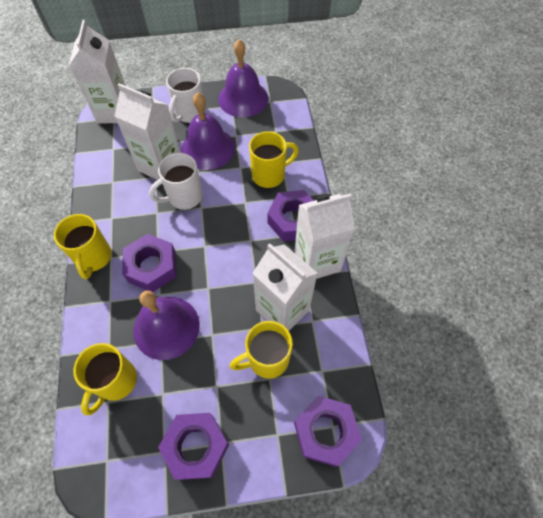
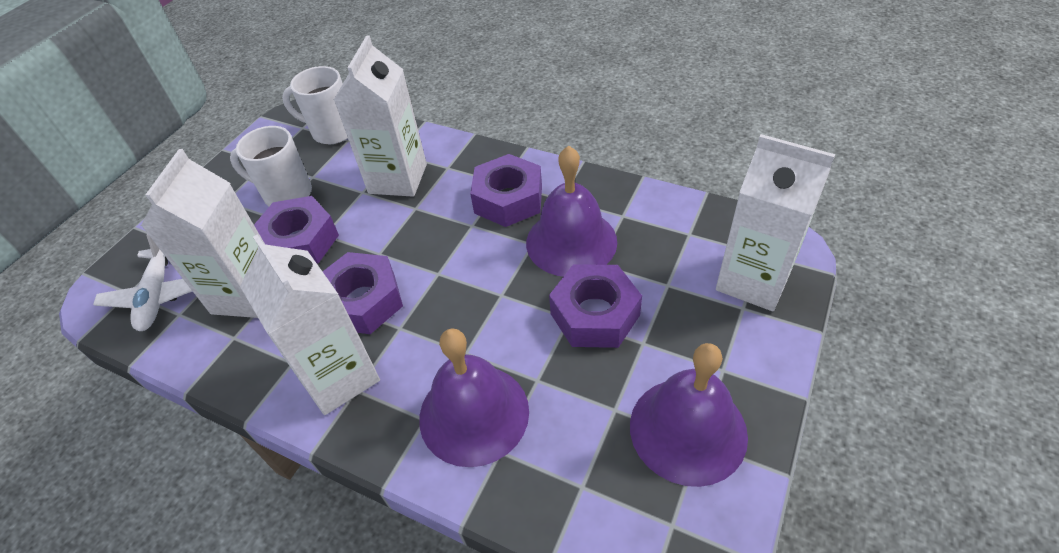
white plane: none = 0 -> [93,233,192,331] = 1
yellow mug: [54,214,111,279] [74,343,137,416] [230,321,293,379] [249,131,299,188] = 4 -> none = 0

